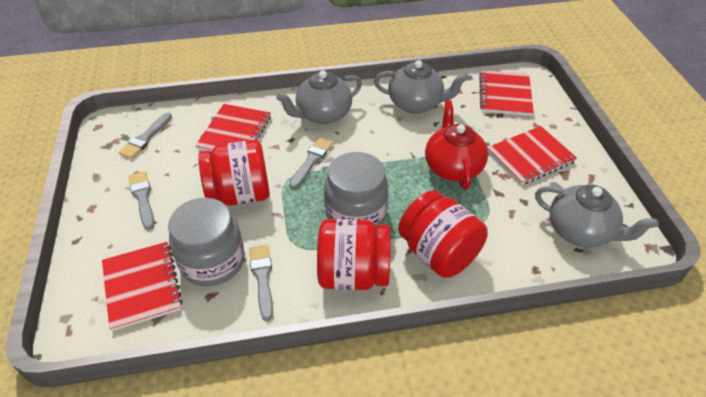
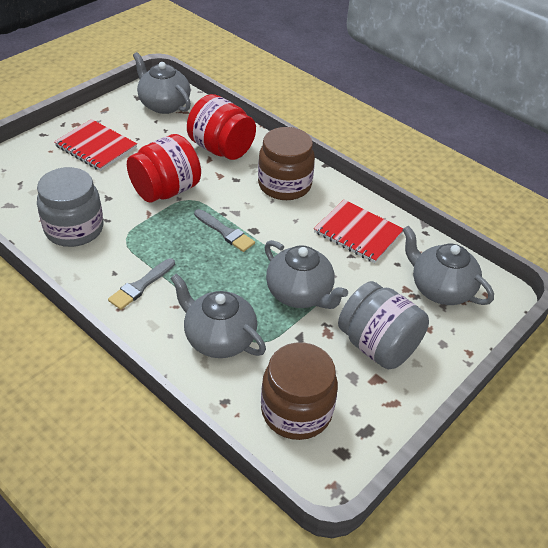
brown jar: none = 0 -> [258,127,315,200] [261,342,338,440] = 2
grey brush: [119,112,172,159] [128,171,155,230] [249,244,273,321] [289,137,333,189] = 4 -> [108,258,175,310] [194,209,255,252] = 2
grey teapot: [276,70,362,124] [374,60,468,114] [535,184,658,248] = 3 -> [133,52,191,114] [171,273,266,358] [265,240,348,309] [402,226,494,305] = 4
red jar: [198,140,270,206] [317,219,391,290] [398,190,488,278] = 3 -> [127,134,201,203] [187,94,256,160] = 2
red notebook: [102,242,183,331] [195,104,271,152] [479,70,534,116] [487,126,577,185] = 4 -> [54,119,137,171] [314,200,403,263] = 2
red teapot: [425,100,488,189] = 1 -> none = 0

